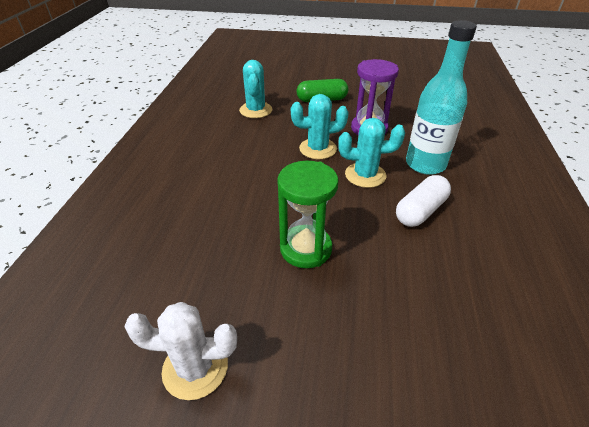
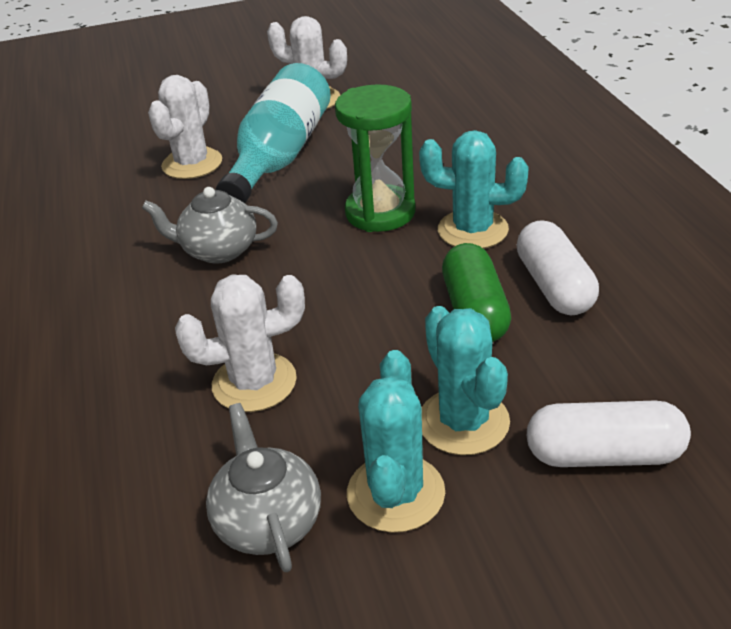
grey teapot: none = 0 -> [142,187,278,264] [206,403,321,572] = 2
purple hourglass: [351,59,399,135] = 1 -> none = 0
white cactus: [124,302,237,400] = 1 -> [148,75,222,179] [175,275,305,412] [267,16,347,109] = 3
white capsule: [396,175,451,227] = 1 -> [517,220,599,315] [527,401,691,467] = 2

